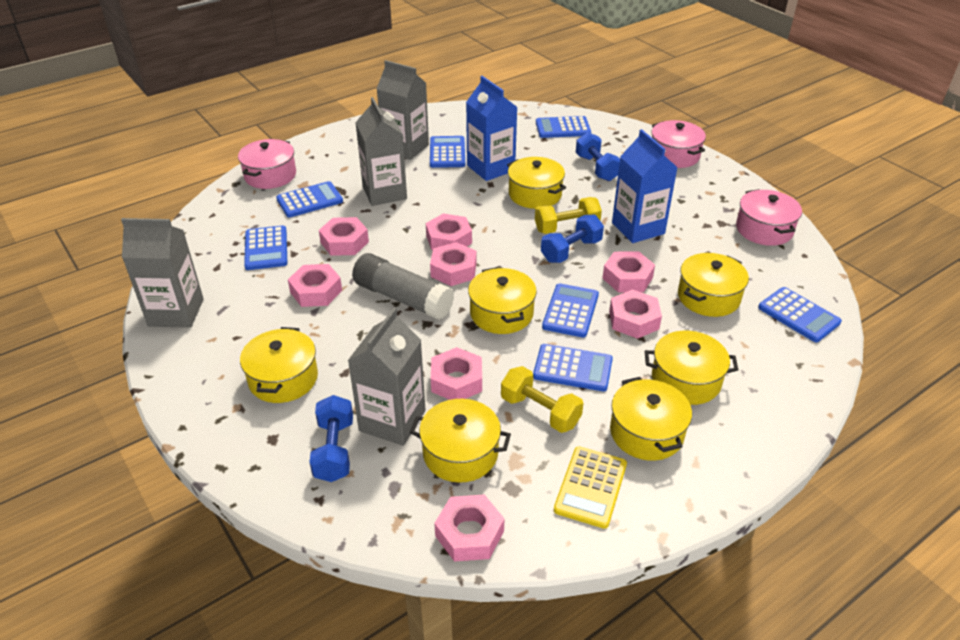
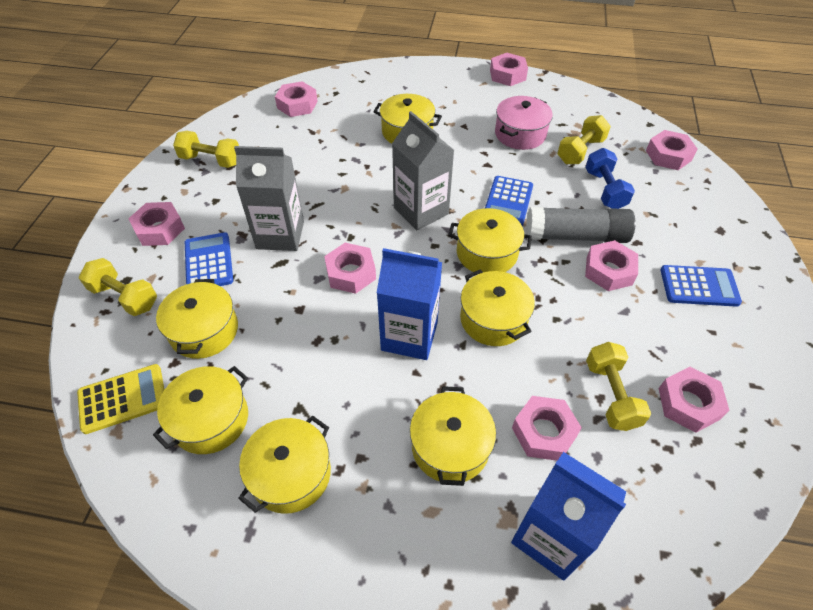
blue calculator: [244,226,287,270] [276,181,343,218] [430,136,465,168] [533,344,613,391] [536,116,591,138] [542,283,599,338] [758,287,842,342] = 7 -> [185,232,233,286] [485,176,533,226] [660,265,742,307] = 3
blue dumbbell: [309,395,353,482] [541,215,604,263] [576,132,620,181] = 3 -> [586,148,635,209] = 1
grey carton: [121,218,204,328] [348,308,426,446] [355,97,407,206] [377,60,429,160] = 4 -> [234,146,304,251] [392,111,454,230] = 2
pink pot: [238,139,296,189] [651,120,706,168] [736,189,802,246] = 3 -> [495,96,553,150] = 1
yellow dumbbell: [501,366,584,433] [535,197,602,234] = 2 -> [79,258,157,316] [173,131,239,168] [557,115,611,164] [586,342,651,431] = 4

